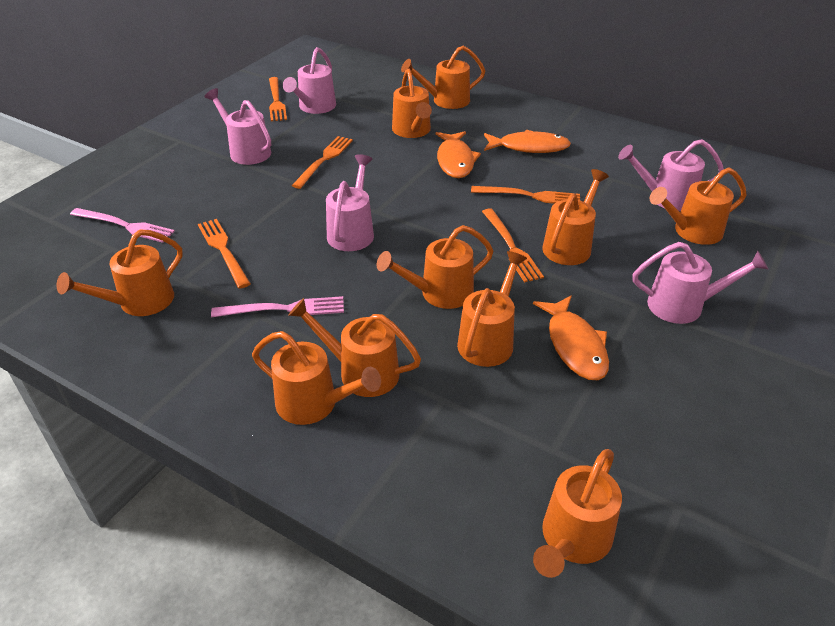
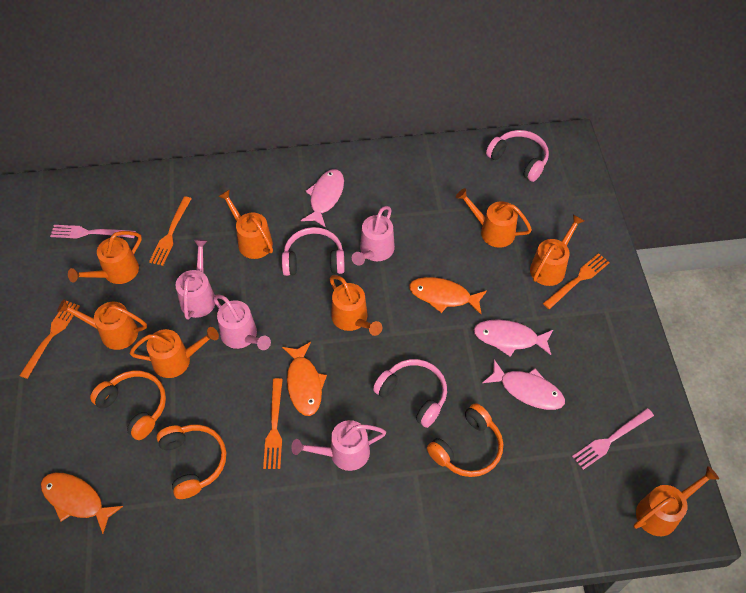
orange fork: [198,219,251,289] [269,77,287,121] [292,136,353,189] [471,186,580,204] [482,208,544,282] = 5 -> [19,301,80,379] [149,196,192,266] [263,378,283,469] [543,253,610,309] = 4
orange headphones: none = 0 -> [90,370,166,440] [156,425,226,499] [427,403,503,477] = 3
orange watering can: [56,229,183,316] [252,331,381,425] [288,298,421,397] [377,225,493,309] [392,69,432,138] [401,46,485,109] [457,251,527,367] [533,449,622,578] [542,169,609,265] [650,167,747,245] = 10 -> [57,299,147,350] [68,231,142,284] [130,327,219,378] [218,189,273,259] [329,275,382,336] [456,188,532,248] [530,214,584,286] [634,466,719,536] = 8
pink fish: none = 0 -> [301,169,344,228] [473,319,553,357] [482,360,565,410] = 3
pink headphones: none = 0 -> [282,227,345,276] [373,359,447,428] [486,130,549,182] = 3
pink watering can: [204,88,271,165] [283,47,336,114] [326,154,374,251] [618,139,724,211] [633,242,768,324] = 5 -> [175,239,215,320] [213,295,271,350] [291,420,386,471] [352,206,395,266] = 4

